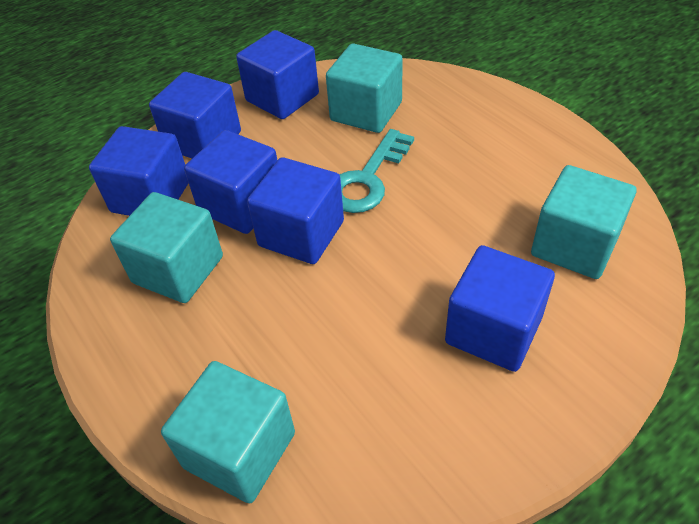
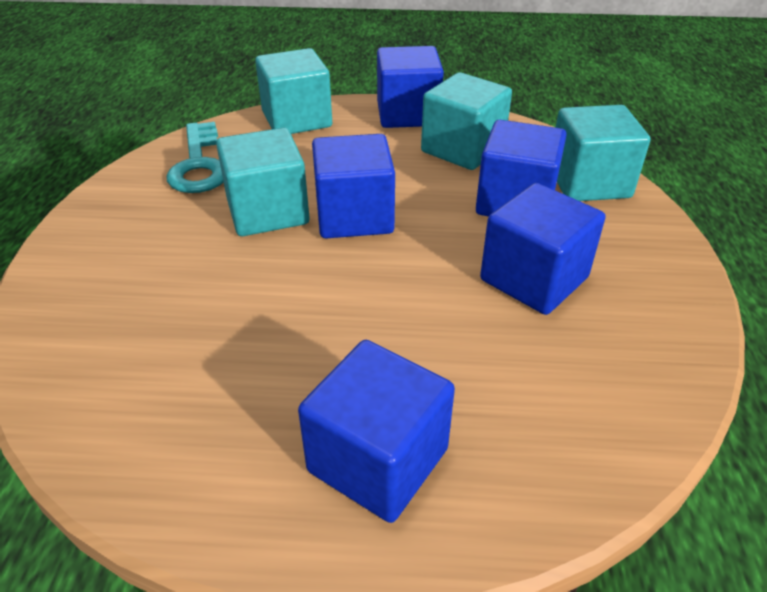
blue cube: [89,126,188,216] [149,72,241,158] [184,130,277,234] [236,30,319,119] [247,157,344,264] [445,245,555,372] = 6 -> [298,340,455,523] [312,134,395,238] [377,46,444,128] [476,120,567,216] [480,183,606,315] = 5

